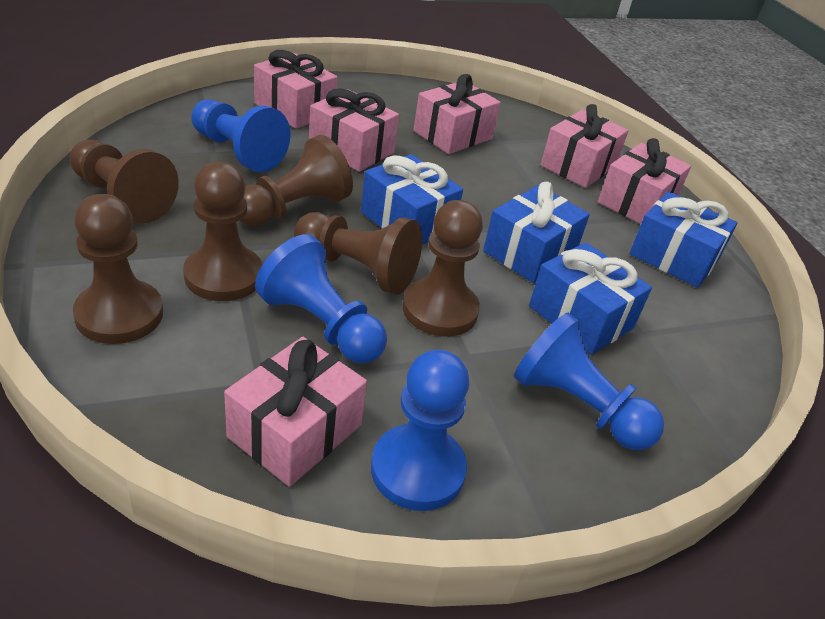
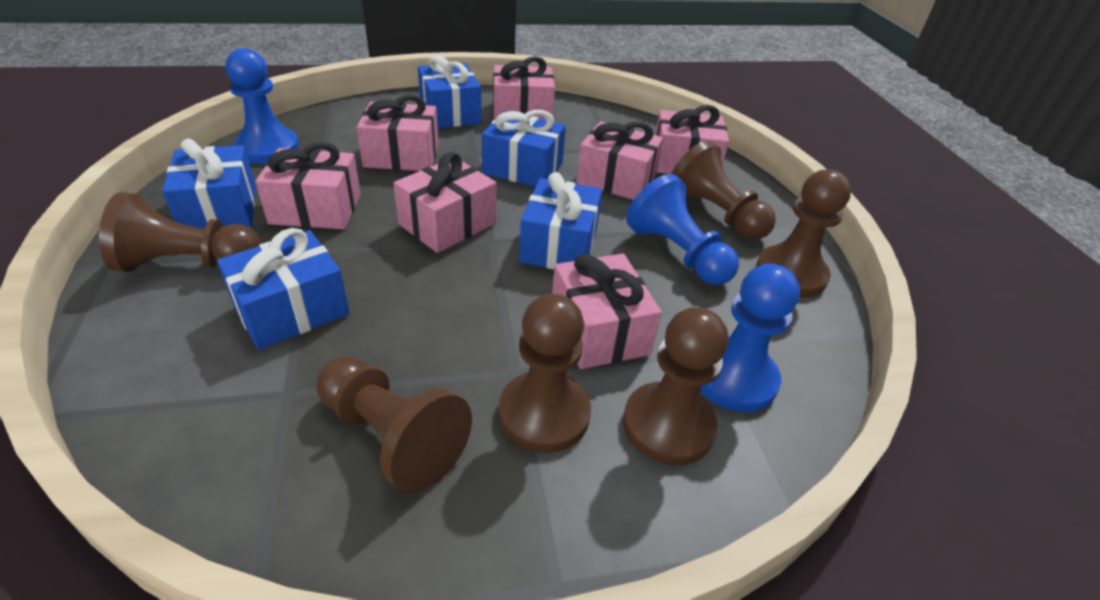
blue gift: [361,154,463,245] [483,182,590,283] [529,242,652,354] [629,191,737,288] = 4 -> [162,138,256,229] [217,228,349,350] [418,55,481,128] [482,110,566,187] [519,172,602,269] = 5
blue pawn: [191,100,291,172] [255,234,387,363] [371,350,469,511] [514,312,664,450] = 4 -> [226,48,299,164] [626,174,739,285] [701,264,800,412] = 3
pink gift: [224,337,367,487] [254,50,337,129] [309,89,399,172] [413,74,501,154] [540,104,629,188] [598,138,691,224] = 6 -> [255,142,361,229] [357,94,438,171] [393,152,496,253] [493,56,555,120] [552,253,662,369] [576,121,663,200] [655,105,729,174] = 7

